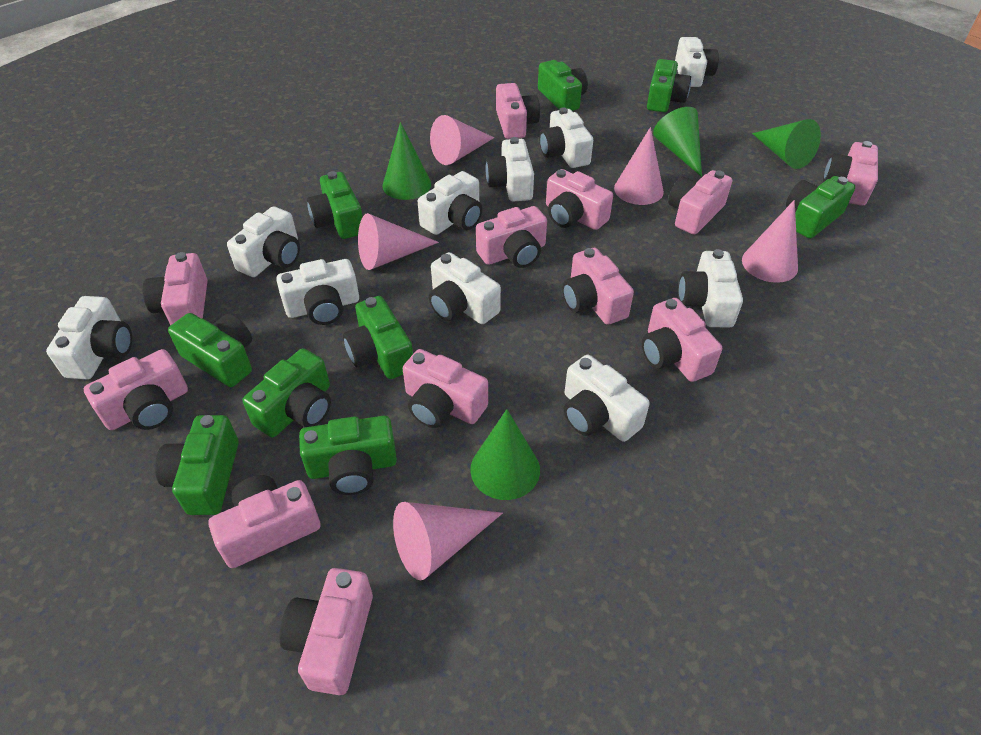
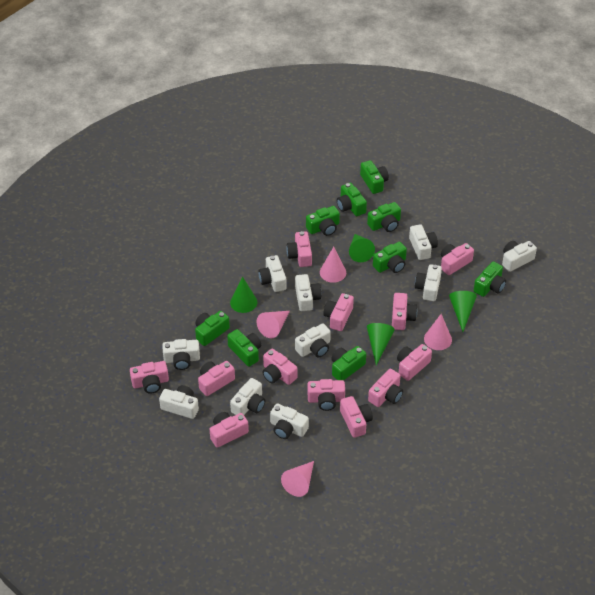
pink cone: [358,213,439,270] [393,502,503,580] [430,115,494,165] [614,127,664,205] [742,200,798,283] = 5 -> [257,311,290,338] [281,461,314,497] [320,247,346,283] [424,314,452,350] = 4

